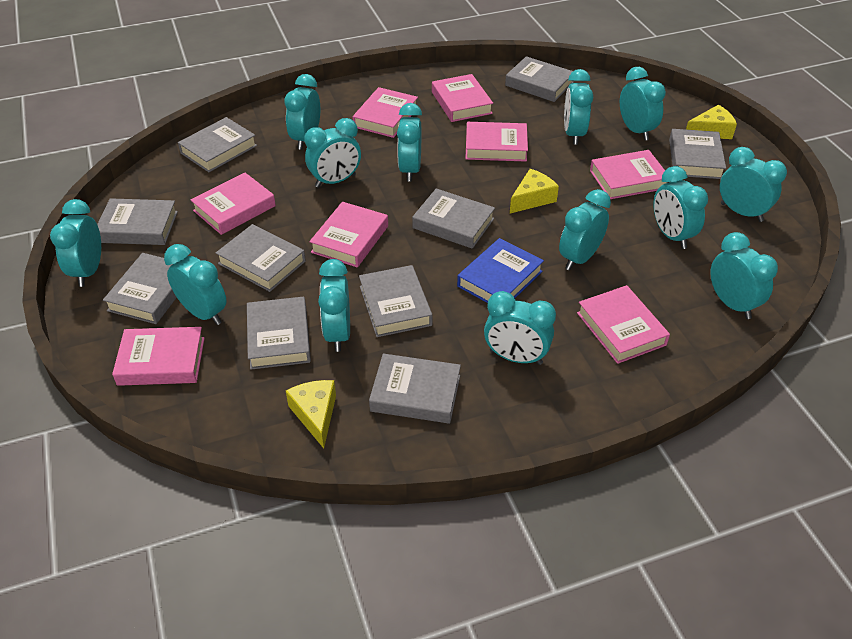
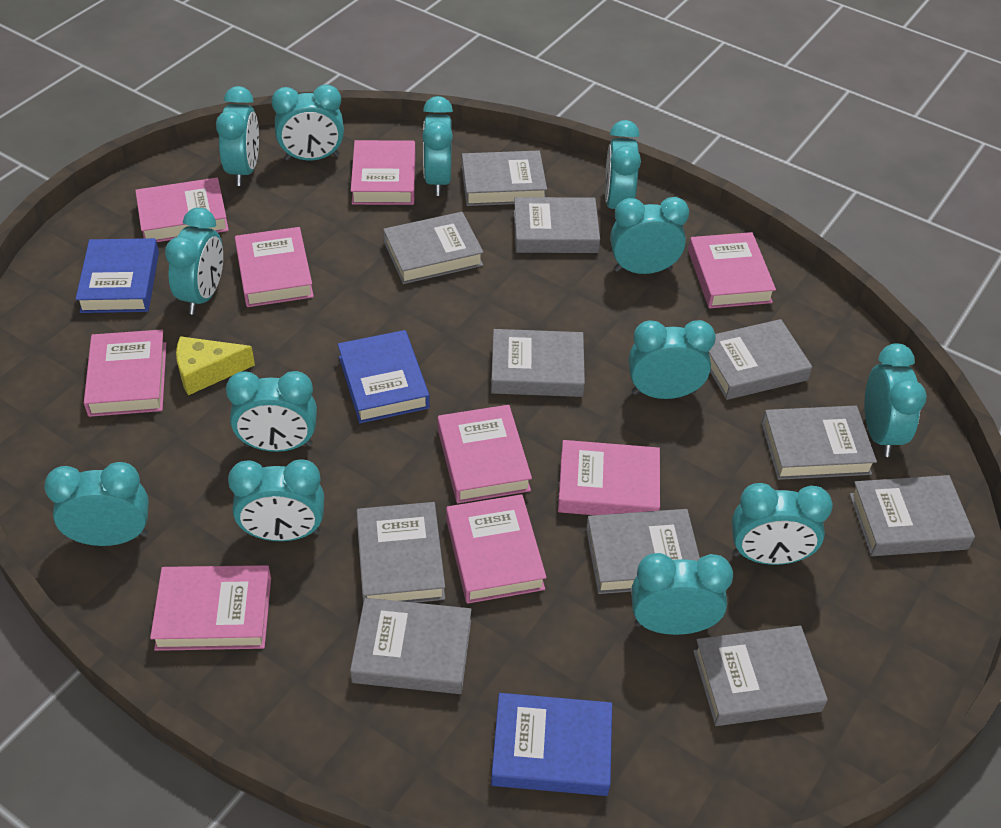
blue book: [457,238,544,303] = 1 -> [75,238,159,313] [338,330,430,423] [491,693,612,796] = 3
grey book: [97,198,178,245] [103,253,177,324] [178,117,257,172] [216,224,306,292] [247,297,311,370] [359,265,432,337] [369,354,461,423] [412,188,495,249] [505,56,574,102] [669,129,726,179] = 10 -> [350,598,472,694] [356,502,445,603] [383,212,484,284] [462,151,547,206] [491,329,585,397] [514,197,600,253] [586,509,700,594] [693,625,828,726] [709,319,812,400] [761,406,877,480] [850,475,975,556] = 11
pink book: [112,327,205,386] [191,173,276,235] [309,202,388,267] [353,87,418,138] [432,74,493,122] [465,122,528,162] [577,285,670,364] [590,150,667,199] = 8 -> [84,330,167,417] [135,177,229,242] [150,565,271,651] [235,227,314,307] [351,140,416,205] [437,405,532,503] [446,494,547,604] [558,440,660,515] [688,232,776,308] = 9
yellow cheese: [286,380,336,448] [510,169,559,213] [686,105,737,139] = 3 -> [176,336,255,395] = 1

